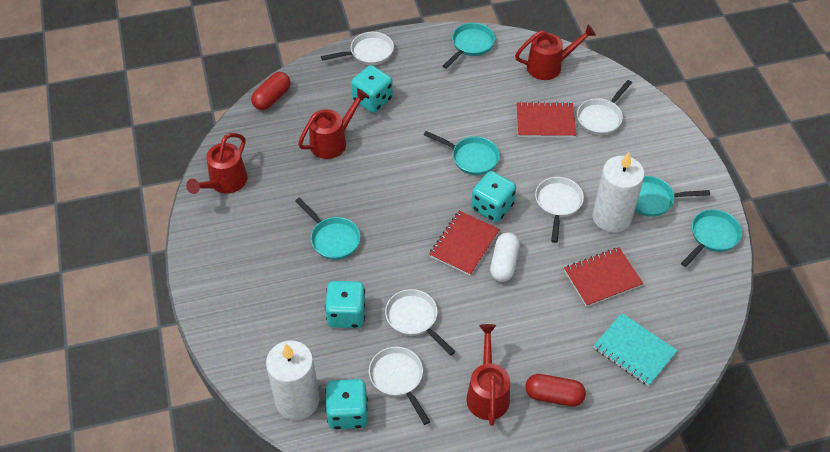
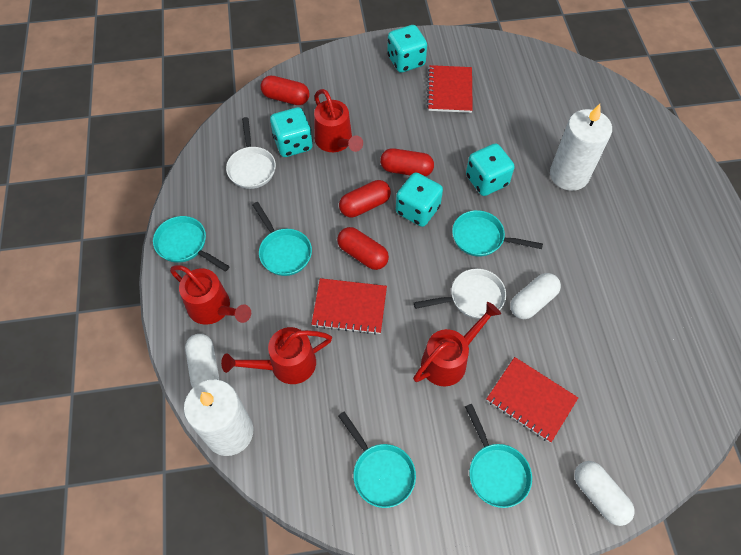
red capsule: [251,72,290,110] [525,374,586,406] = 2 -> [261,76,310,105] [337,227,389,270] [339,180,391,218] [380,148,434,176] = 4
turquoise notebook: [593,313,678,386] = 1 -> none = 0
white capsule: [490,233,520,282] = 1 -> [185,334,219,388] [510,273,561,319] [574,461,635,526] = 3
white pan: [321,32,394,65] [369,347,430,425] [385,289,455,356] [535,177,584,243] [577,80,632,135] = 5 -> [226,117,276,189] [414,269,506,319] = 2

